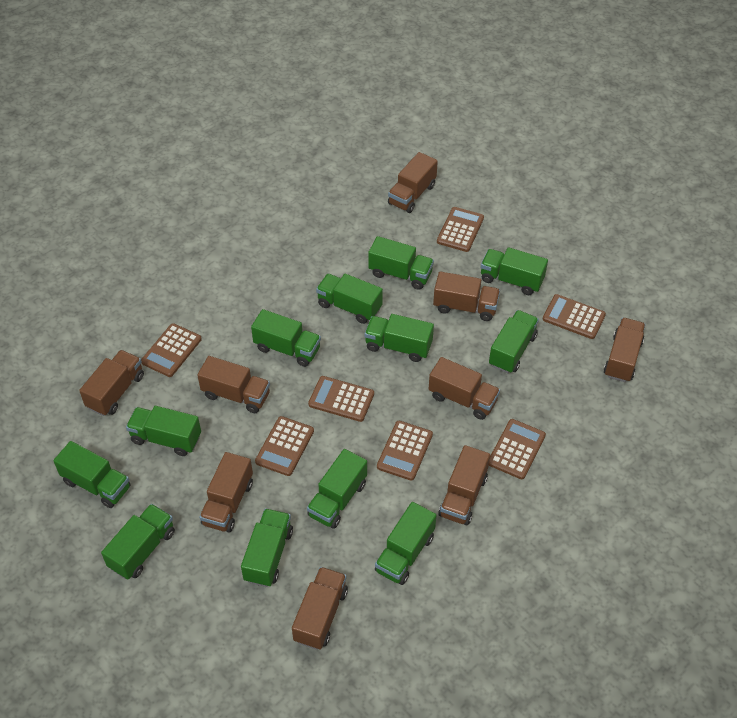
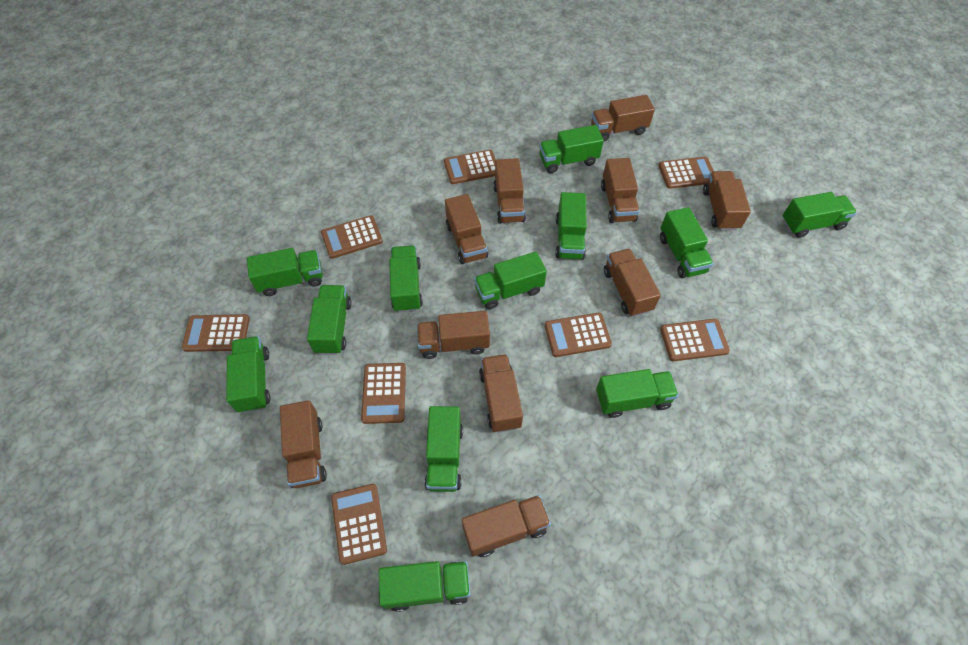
brown calculator: [141,323,202,377] [255,416,314,476] [308,376,374,422] [377,421,433,481] [437,207,484,252] [489,419,546,479] [543,294,606,339] = 7 -> [182,314,250,352] [321,215,383,259] [331,484,387,565] [361,363,406,424] [444,150,496,184] [545,313,612,357] [658,157,714,189] [660,319,730,361] = 8
brown truck: [79,350,144,416] [197,356,270,413] [199,452,253,532] [292,567,348,650] [388,152,438,213] [429,357,500,420] [433,271,500,321] [438,445,490,525] [604,317,646,382] = 9 -> [280,400,327,488] [417,311,490,359] [445,194,488,264] [462,495,551,557] [479,354,523,433] [493,158,526,224] [591,95,655,141] [601,158,640,223] [604,249,661,317] [703,171,751,231] = 10

